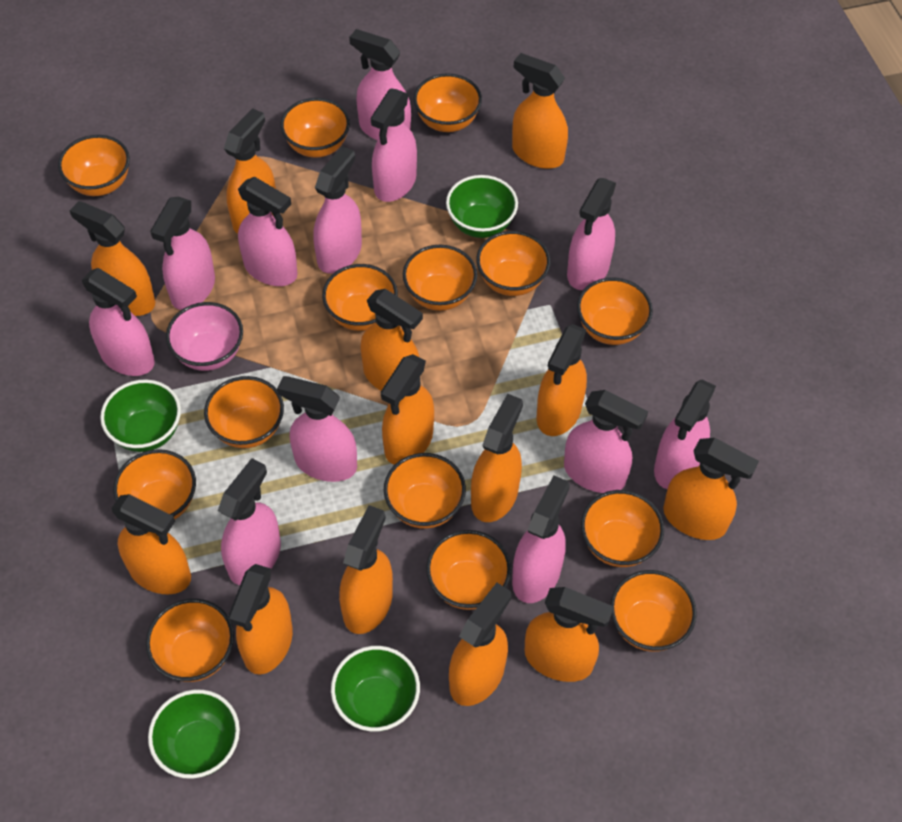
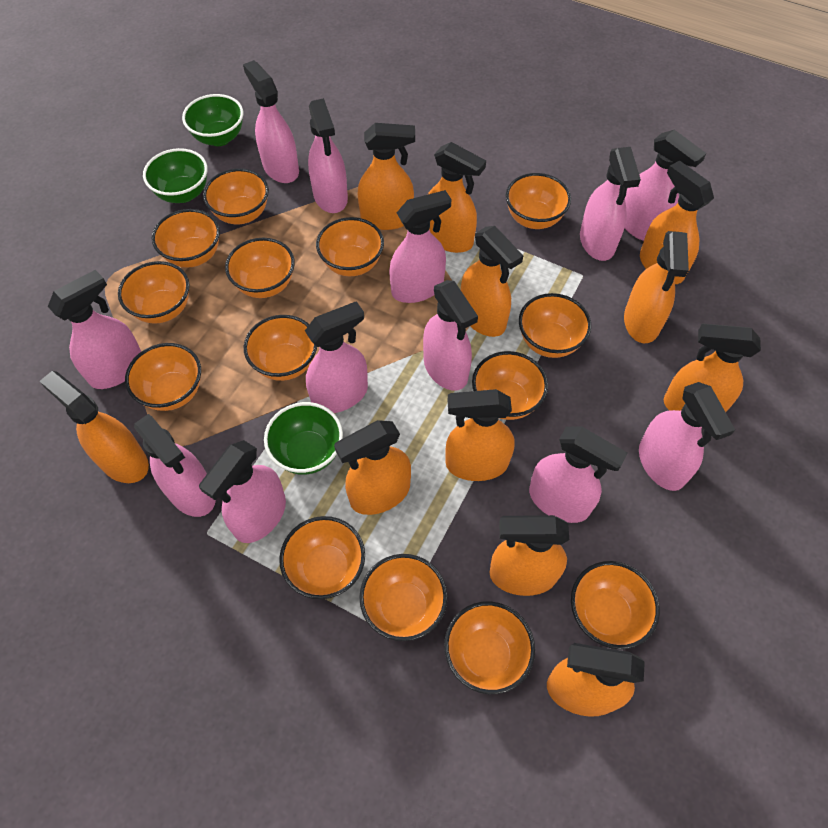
green bowl: [100,379,181,452] [148,690,240,779] [331,646,420,732] [446,175,518,238] = 4 -> [143,148,208,203] [182,94,243,146] [264,402,343,475] = 3
orange spray bottle: [70,201,155,316] [111,494,191,594] [224,108,276,234] [228,564,293,675] [339,505,393,634] [360,289,423,391] [381,354,434,465] [449,583,511,706] [471,394,523,522] [512,53,568,169] [524,587,614,682] [536,324,587,436] [663,438,759,540] = 13 -> [39,371,149,483] [334,420,411,515] [358,123,415,230] [428,142,486,253] [445,389,515,481] [461,226,523,337] [489,515,569,596] [547,643,645,717] [624,231,689,343] [640,160,714,284] [664,324,761,412] = 11
pink bowl: [166,302,243,371] = 1 -> none = 0

